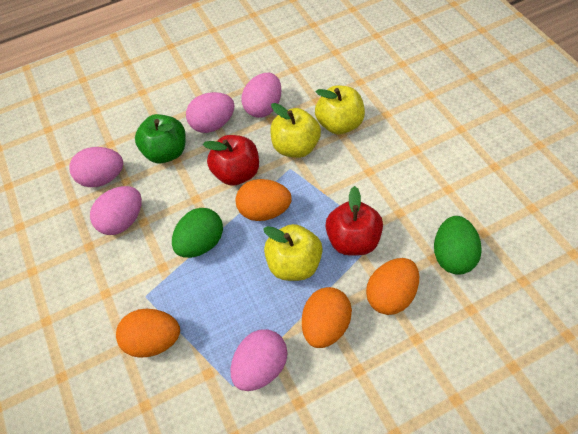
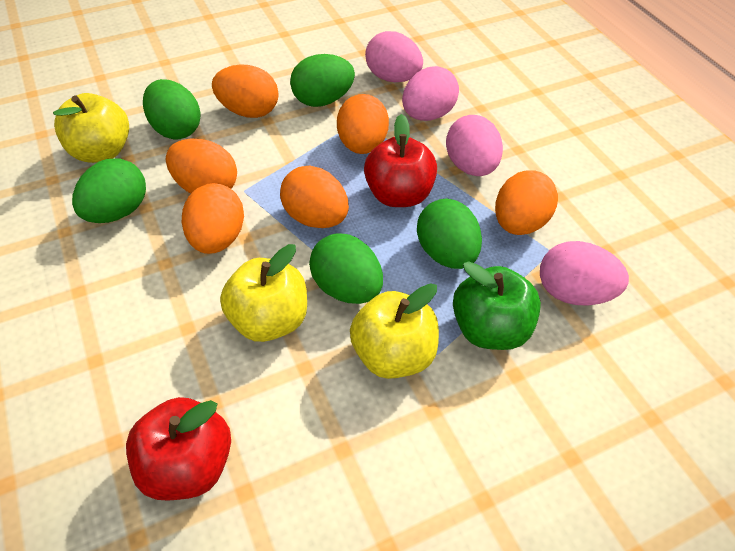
green egg: [172,208,223,258] [434,216,482,275] = 2 -> [72,158,146,223] [143,79,200,140] [290,54,355,107] [309,233,383,304] [417,199,482,269] = 5
orange egg: [116,309,180,358] [236,179,292,221] [302,287,352,348] [366,258,419,315] = 4 -> [166,139,237,193] [182,183,244,254] [212,64,279,118] [280,166,349,228] [337,94,389,154] [495,170,558,235] = 6
pink egg: [69,147,123,187] [90,186,142,235] [186,92,234,133] [230,329,287,391] [242,73,281,118] = 5 -> [365,31,423,82] [402,66,459,121] [446,115,503,176] [540,241,629,305] = 4

